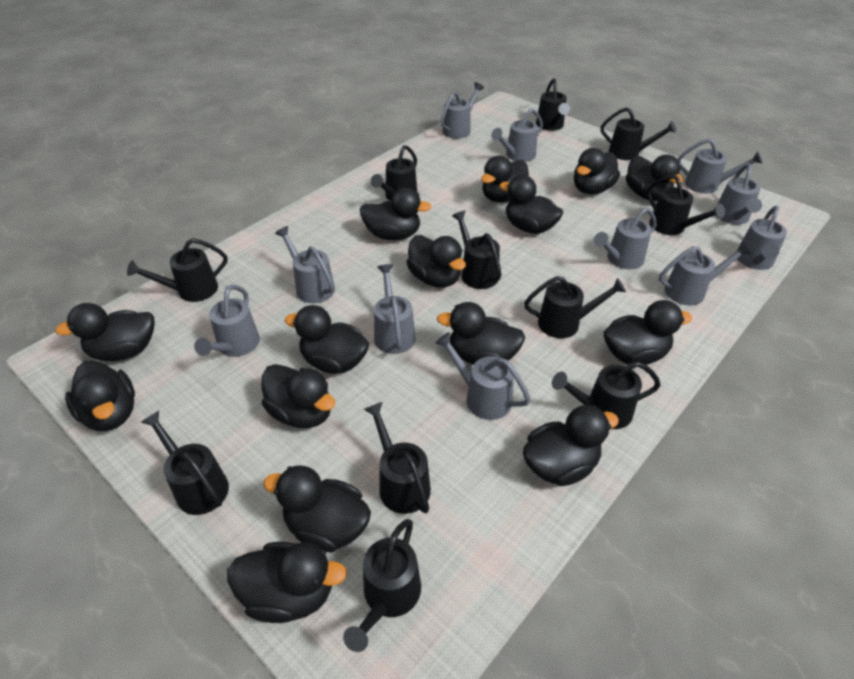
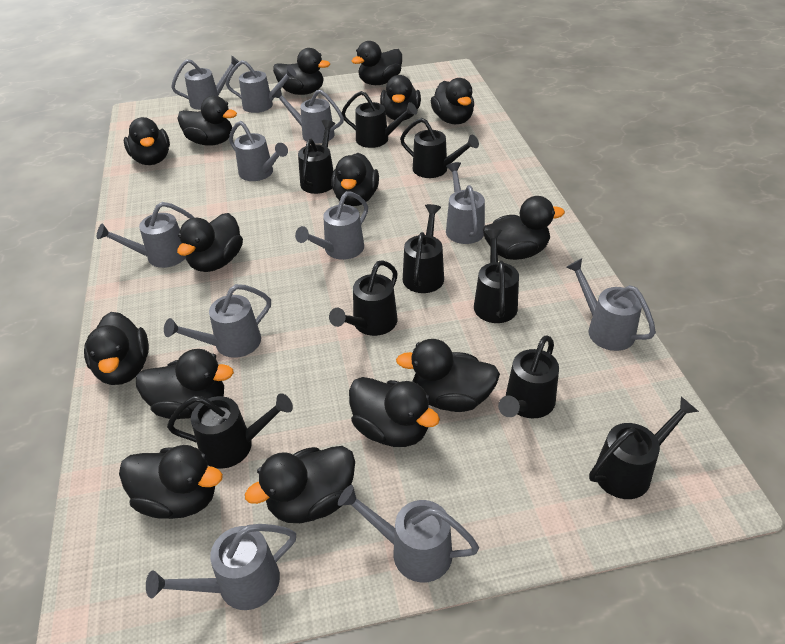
black watering can: [127,238,228,302] [141,411,229,515] [343,519,421,652] [364,402,431,514] [371,145,417,201] [452,211,502,289] [524,276,626,338] [536,78,570,131] [552,361,661,429] [601,107,676,160] [647,175,725,235] = 11 -> [167,393,293,468] [298,120,335,194] [329,260,398,336] [342,91,417,148] [400,118,479,178] [403,204,444,293] [474,229,519,323] [498,335,559,418] [589,397,699,499] = 9

